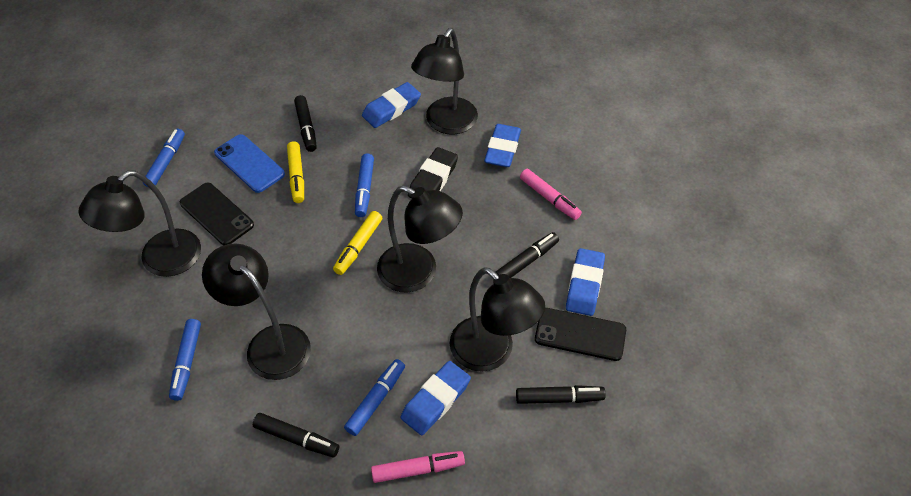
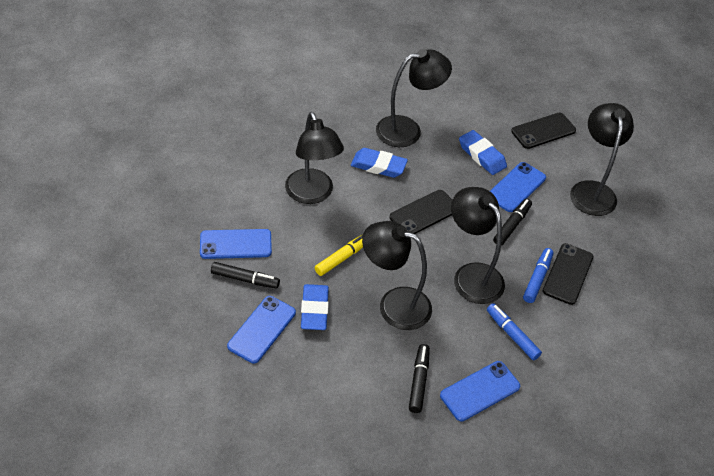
black eraser: [408,147,458,198] = 1 -> none = 0
black marker: [253,413,339,457] [294,95,317,152] [496,232,559,278] [516,385,606,404] = 4 -> [211,262,280,289] [409,344,430,413] [493,199,532,246] = 3
black phone: [180,183,254,245] [535,308,626,361] = 2 -> [390,190,452,234] [511,113,576,149] [543,243,594,305] = 3
blue eraser: [362,82,421,128] [401,361,471,435] [484,124,521,167] [566,248,605,316] = 4 -> [301,284,329,330] [351,148,408,178] [459,130,507,175] = 3
blue marker: [143,129,185,188] [169,319,201,401] [344,359,405,436] [355,154,374,217] = 4 -> [487,303,542,361] [523,248,553,303] = 2
blue phone: [214,134,285,193] = 1 -> [200,229,272,259] [227,296,296,364] [440,361,520,422] [490,162,546,212] = 4
pink marker: [371,451,465,483] [520,169,582,220] = 2 -> none = 0
yellow marker: [287,141,304,203] [333,211,382,275] = 2 -> [315,234,363,276] = 1

